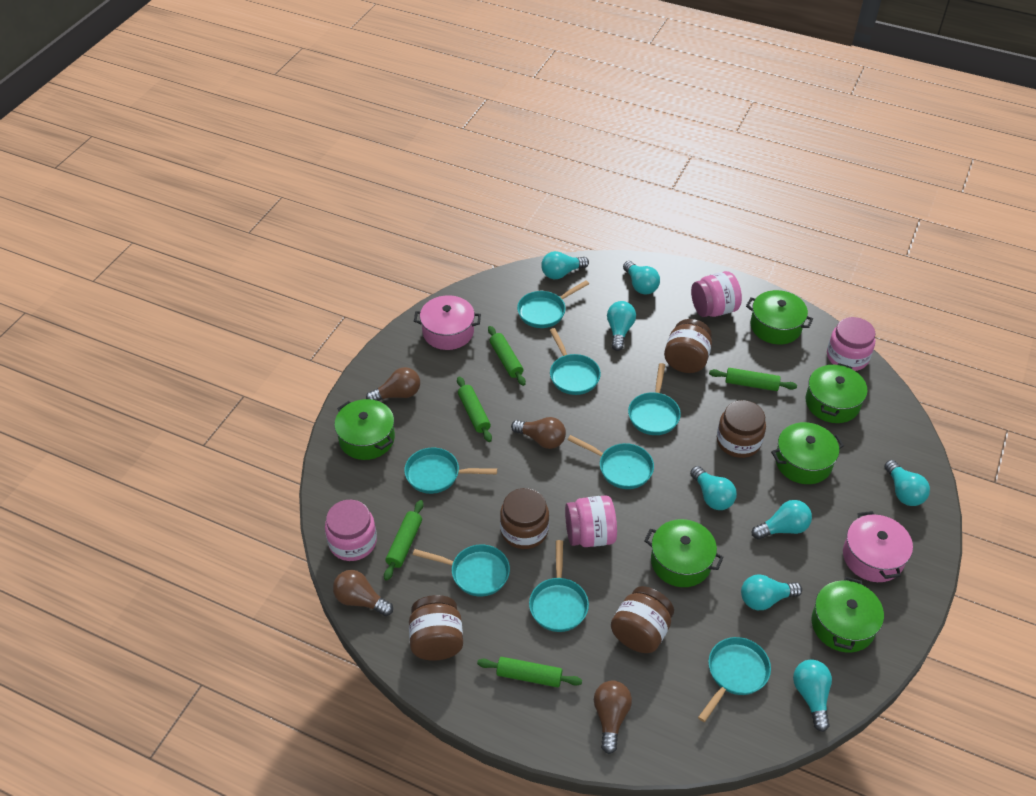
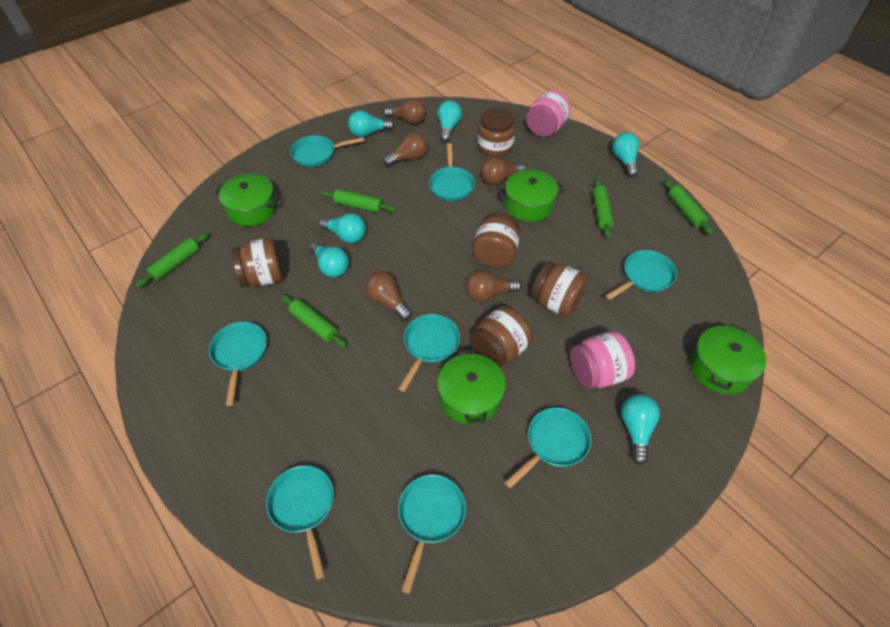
brown light bulb: [333,570,393,616] [366,367,420,401] [511,417,566,449] [594,680,632,754] = 4 -> [365,271,412,320] [383,132,428,166] [384,98,426,124] [465,270,522,302] [481,157,526,185] = 5
green pot: [334,399,395,460] [644,519,724,587] [746,290,813,344] [771,422,844,484] [806,363,868,423] [811,577,884,653] = 6 -> [215,174,279,226] [437,350,506,425] [499,170,564,222] [690,324,766,394] = 4
pink jar: [325,500,377,561] [565,495,617,547] [691,271,742,317] [827,317,876,371] = 4 -> [526,90,571,137] [570,331,635,389] = 2
pink pot: [414,295,481,350] [843,511,913,582] = 2 -> none = 0
turquoise light bulb: [541,251,589,279] [607,301,636,351] [623,261,660,295] [690,466,737,510] [741,574,802,610] [752,500,812,539] [793,660,832,732] [884,460,930,506] = 8 -> [310,242,349,277] [319,213,366,243] [348,111,394,137] [437,100,462,142] [612,132,640,177] [621,394,660,465] = 6

